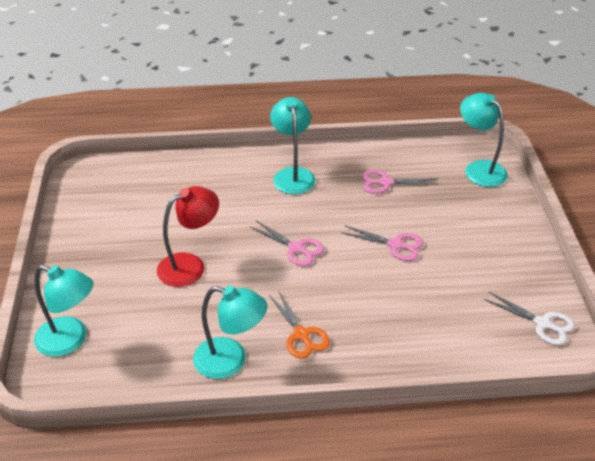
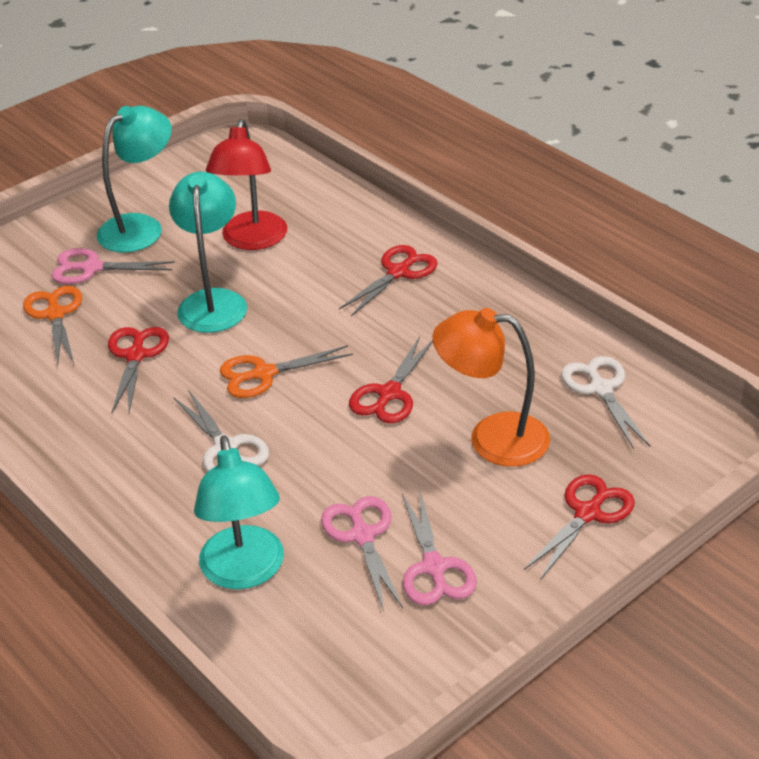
orange lamp: none = 0 -> [432,308,550,467] = 1
orange scissors: [269,290,330,359] = 1 -> [23,286,82,365] [220,345,353,398] = 2
red scissors: none = 0 -> [108,327,169,413] [339,245,438,316] [349,336,433,423] [524,474,635,580] = 4
turquoise lamp: [34,265,94,357] [193,286,267,379] [270,97,315,194] [460,93,508,187] = 4 -> [97,106,172,252] [169,172,247,333] [194,435,284,589] = 3
white scissors: [484,292,575,346] = 1 -> [173,390,269,472] [561,356,650,449] = 2

